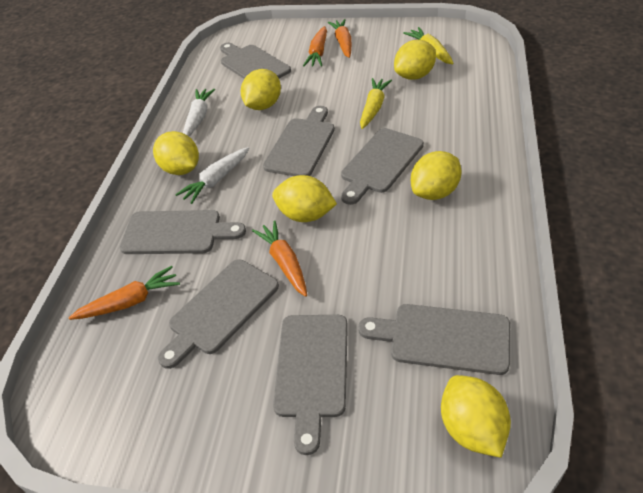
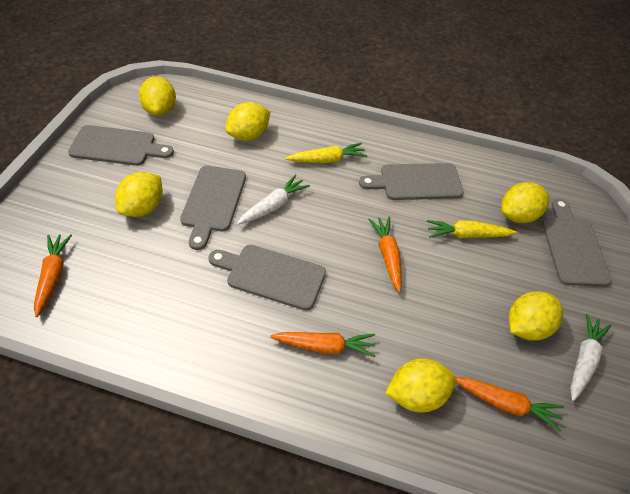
grey cutting board: [120,210,246,254] [158,259,279,369] [220,43,291,79] [263,106,335,176] [273,315,348,455] [341,128,424,205] [358,304,510,375] = 7 -> [68,125,174,166] [180,166,246,250] [208,245,326,310] [359,163,464,200] [542,198,612,287] = 5

